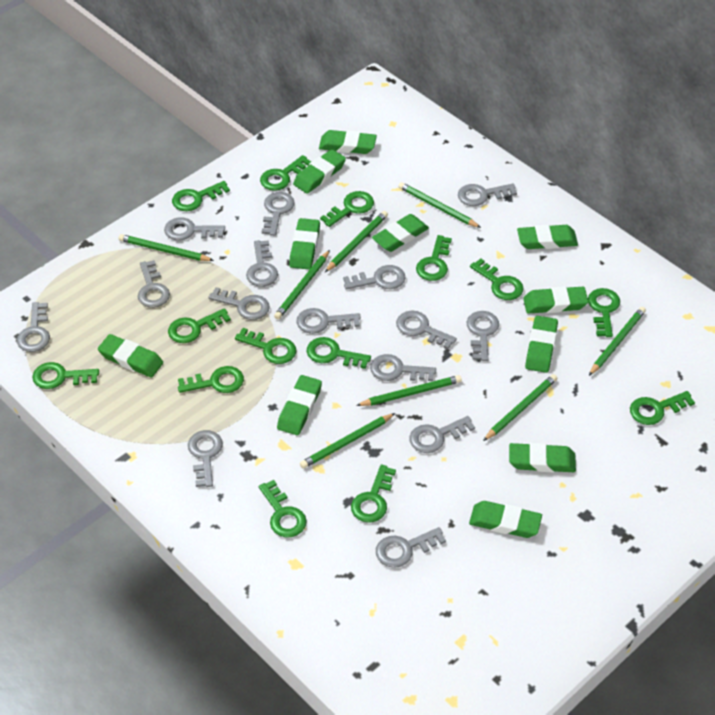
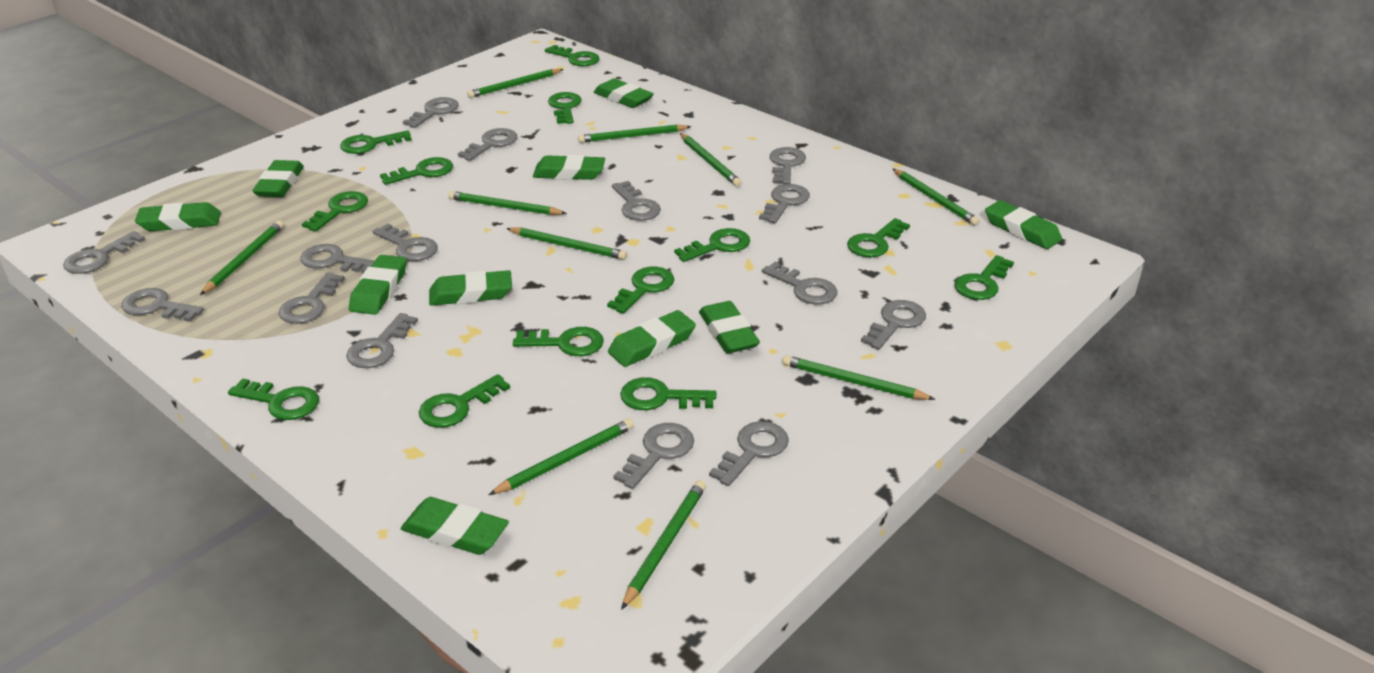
green eraser: [98,334,163,378] [277,375,322,435] [289,218,320,269] [293,149,346,194] [319,130,377,154] [372,214,429,252] [469,501,542,538] [509,443,576,473] [517,225,578,249] [523,286,588,314] [525,316,558,373] = 11 -> [135,202,221,231] [252,160,304,197] [349,255,407,315] [401,497,509,555] [429,270,512,306] [533,155,605,180] [594,78,654,108] [608,310,696,367] [699,301,760,354] [985,200,1062,249] = 10
green key: [32,362,99,389] [168,308,231,343] [172,181,230,211] [178,366,244,393] [235,328,297,364] [259,480,307,537] [260,155,311,191] [306,337,371,369] [320,191,374,227] [351,465,396,523] [416,235,452,281] [470,258,524,300] [588,288,620,337] [630,391,695,425] = 14 -> [228,379,319,420] [302,191,368,232] [340,130,412,154] [380,157,453,185] [419,374,510,428] [513,327,604,356] [545,45,600,66] [548,92,582,124] [607,267,674,314] [620,377,716,410] [674,228,750,262] [847,218,910,257] [955,255,1014,300] = 13
green pencil: [119,234,214,261] [274,250,330,319] [300,413,395,469] [325,211,388,272] [356,375,462,406] [398,182,481,228] [483,374,557,441] [589,307,646,376] = 8 -> [200,220,284,295] [448,191,567,215] [467,69,563,98] [488,418,634,495] [506,228,627,260] [578,124,691,143] [621,480,706,610] [680,133,742,187] [783,355,935,400] [893,169,980,226] = 10

